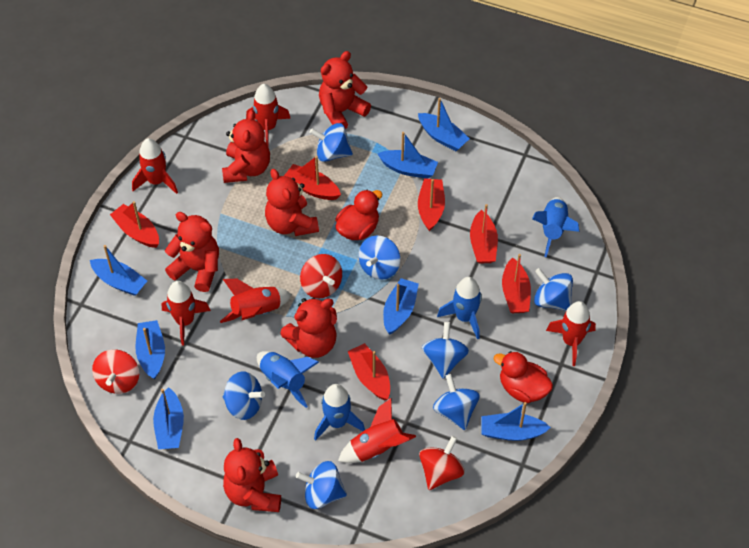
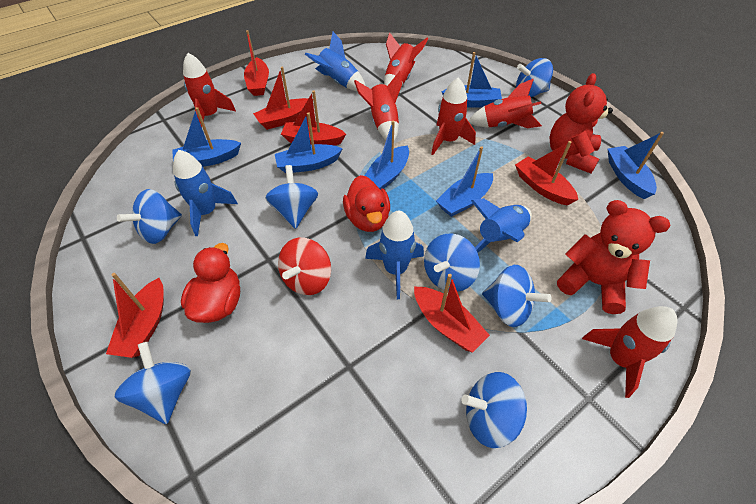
blue boat: [90,245,147,296] [136,320,165,379] [153,387,184,449] [378,132,438,179] [383,278,419,334] [418,98,470,151] [481,402,551,441] = 7 -> [172,107,241,167] [275,112,343,173] [364,120,409,190] [436,146,493,217] [441,52,502,108] [608,132,664,199] = 6
red spinning top: [92,349,139,394] [300,254,342,298] [419,436,465,490] = 3 -> [278,237,331,295] = 1
red teddy bear: [165,212,219,292] [222,110,270,183] [223,438,281,512] [265,169,319,236] [281,297,337,358] [319,51,371,129] = 6 -> [550,73,613,174] [557,200,670,314] = 2

